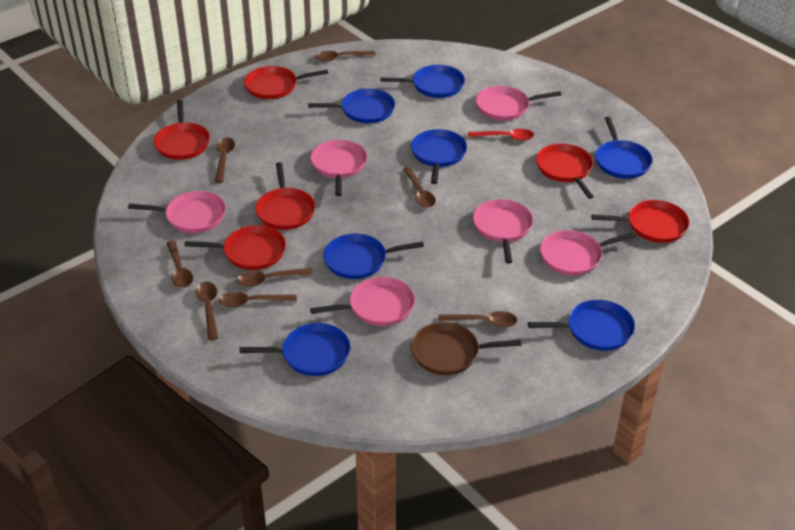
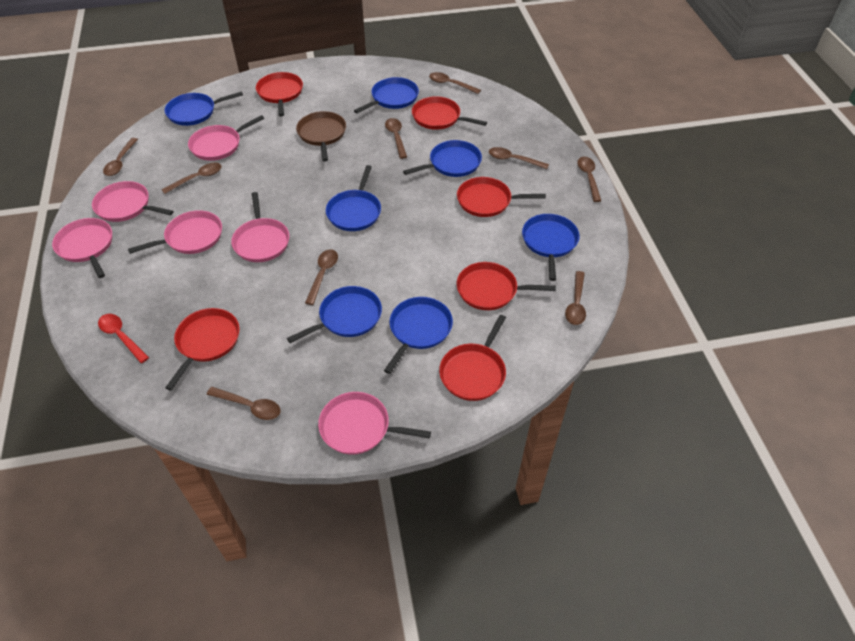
brown spoon: [167,240,193,288] [196,282,218,340] [215,137,235,183] [219,291,297,307] [237,268,313,287] [315,51,376,61] [403,167,436,208] [438,311,517,327] = 8 -> [103,138,138,176] [161,163,222,194] [207,387,281,420] [305,249,338,305] [385,118,407,159] [429,72,481,94] [489,147,549,169] [565,271,586,325] [577,157,601,202] = 9

